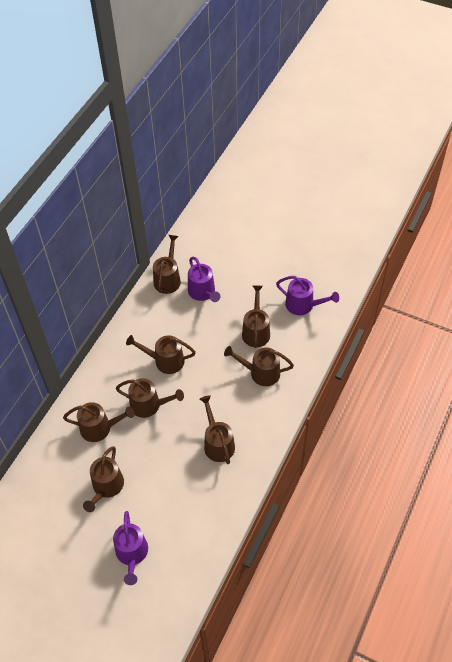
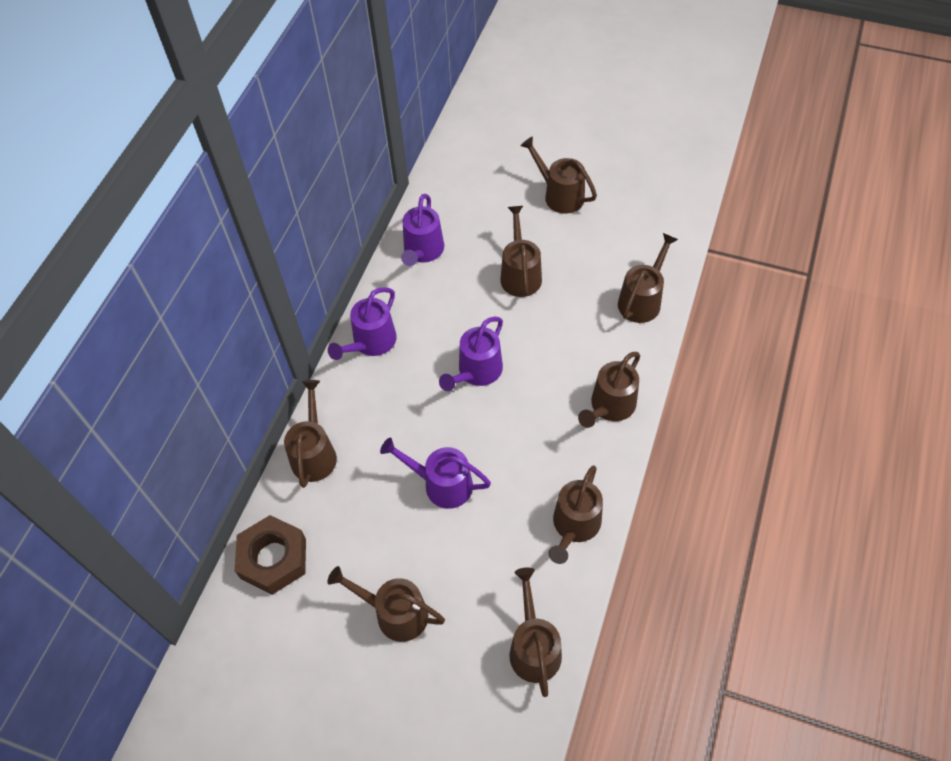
brown nut: none = 0 -> [235,515,306,595] = 1
purple watering can: [113,511,148,585] [188,257,220,302] [276,276,339,315] = 3 -> [328,287,397,360] [380,437,491,509] [401,194,444,266] [439,317,503,391] = 4

